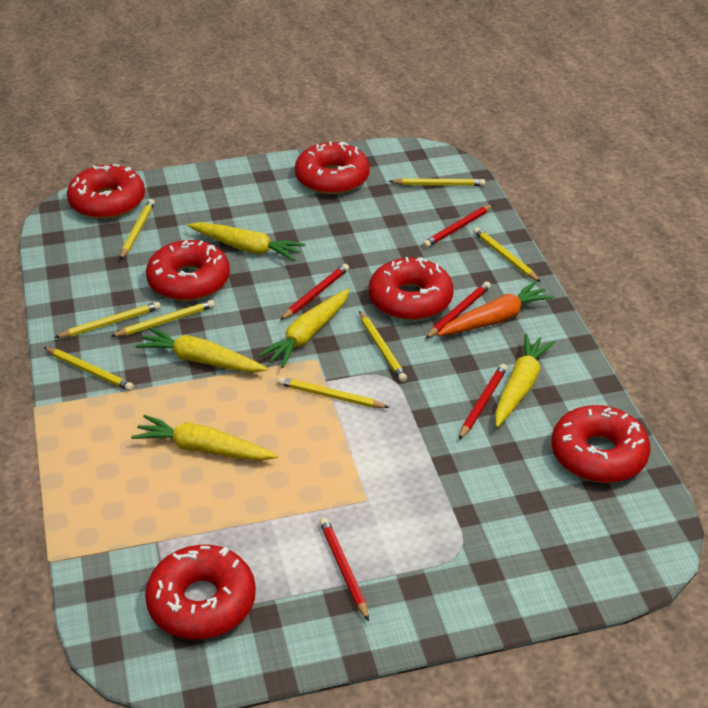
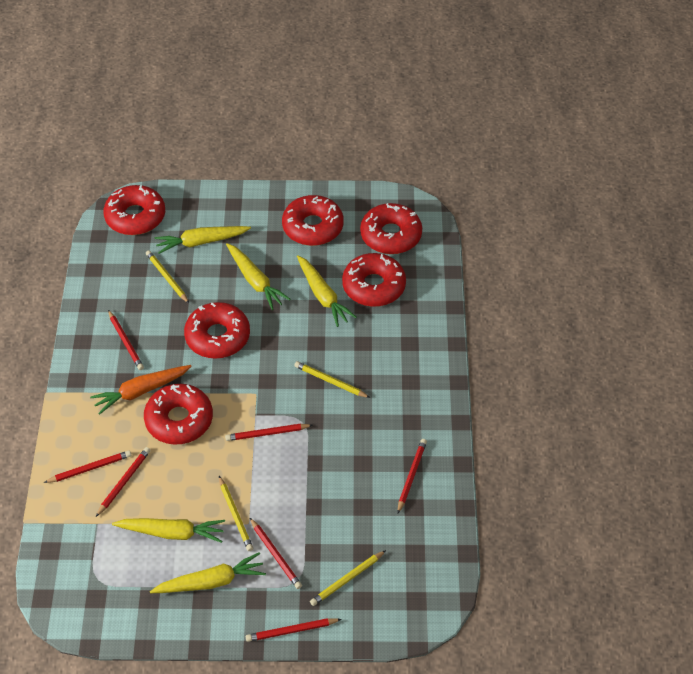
red pencil: [280,264,349,320] [319,517,369,621] [423,205,493,248] [425,281,491,339] [459,364,507,440] = 5 -> [44,450,131,483] [96,447,150,517] [108,310,144,370] [225,424,313,441] [246,618,342,642] [250,518,302,589] [397,439,427,513] = 7
yellow pencil: [44,347,134,391] [54,302,161,338] [110,300,215,337] [120,199,155,260] [278,377,390,408] [359,311,407,382] [389,178,485,186] [473,227,541,282] = 8 -> [146,250,189,303] [219,476,253,551] [294,361,370,398] [310,550,386,606] = 4

